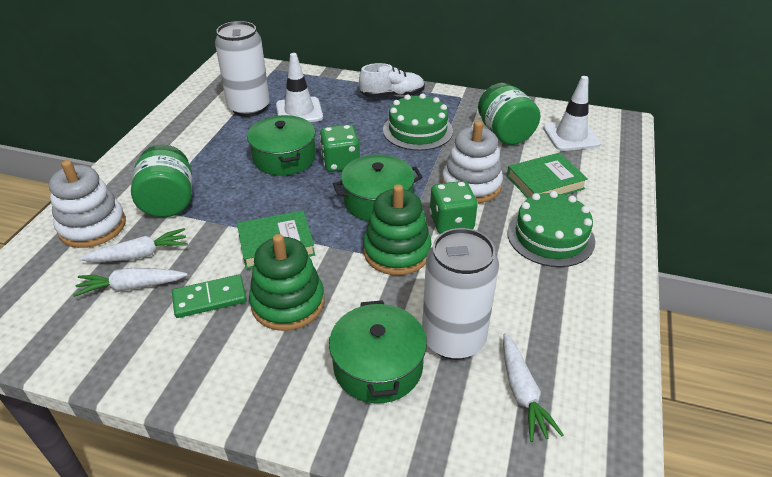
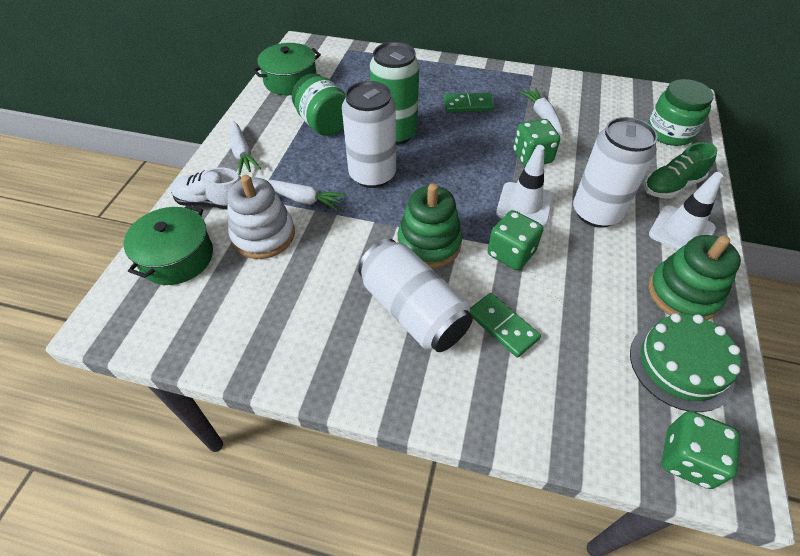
green book: [237,210,315,269] [507,153,588,199] = 2 -> none = 0
green cake: [383,93,453,151] [507,191,595,267] = 2 -> [630,313,741,412] = 1
green can: none = 0 -> [370,42,419,145] = 1
green dice: [320,124,360,172] [429,181,478,234] = 2 -> [488,210,543,270] [513,119,560,166] [662,411,740,489] = 3
green domino: [172,274,247,318] = 1 -> [444,93,495,112] [470,293,541,358] = 2
green pot: [247,115,316,176] [329,300,427,403] [333,155,423,221] = 3 -> [124,205,213,285] [252,43,321,95] = 2
green shoe: none = 0 -> [644,142,717,199] = 1
white can: [215,21,270,117] [422,228,499,360] = 2 -> [342,81,396,188] [358,239,473,352] [573,117,658,228] = 3
white stacking toy: [49,160,126,248] [442,121,503,203] = 2 -> [227,175,295,259] = 1

